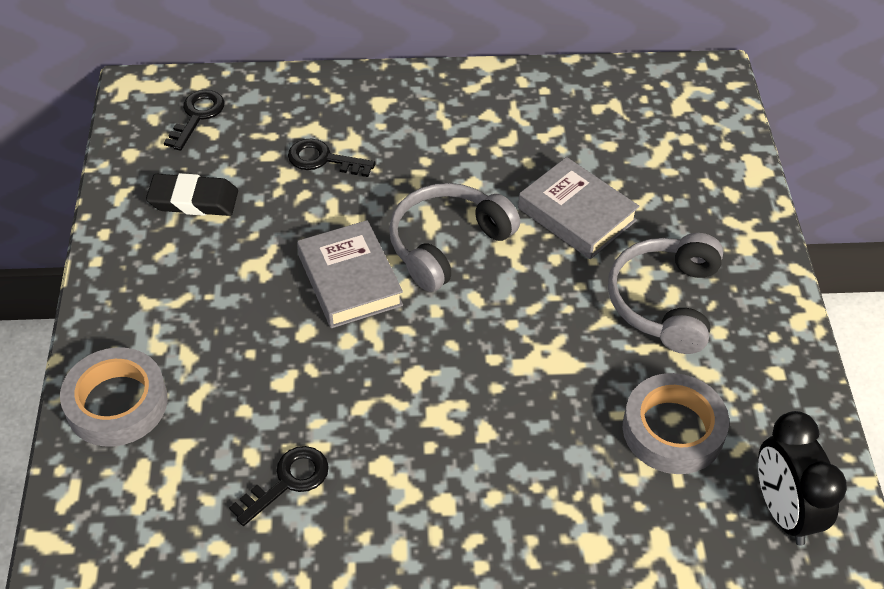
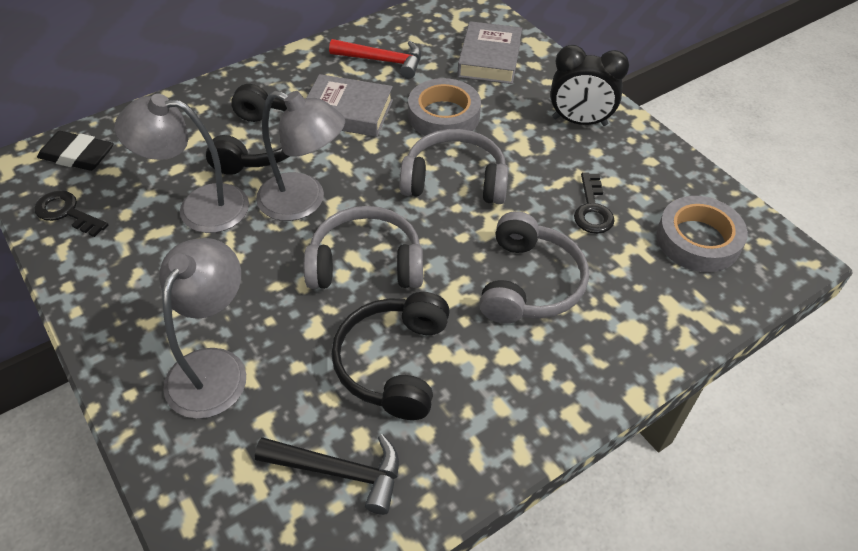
black hammer: none = 0 -> [255,434,399,515] = 1
black headphones: none = 0 -> [206,84,290,175] [331,292,450,420] = 2
black key: [164,90,225,151] [229,446,329,526] [288,138,375,177] = 3 -> [34,190,109,237] [574,172,615,234] = 2
grey headphones: [389,183,520,292] [608,233,723,354] = 2 -> [304,206,423,289] [400,129,508,204] [479,211,589,324] = 3
grey lamp: none = 0 -> [115,94,249,233] [159,238,246,419] [256,90,345,221] = 3
red hammer: none = 0 -> [329,39,421,79] = 1

